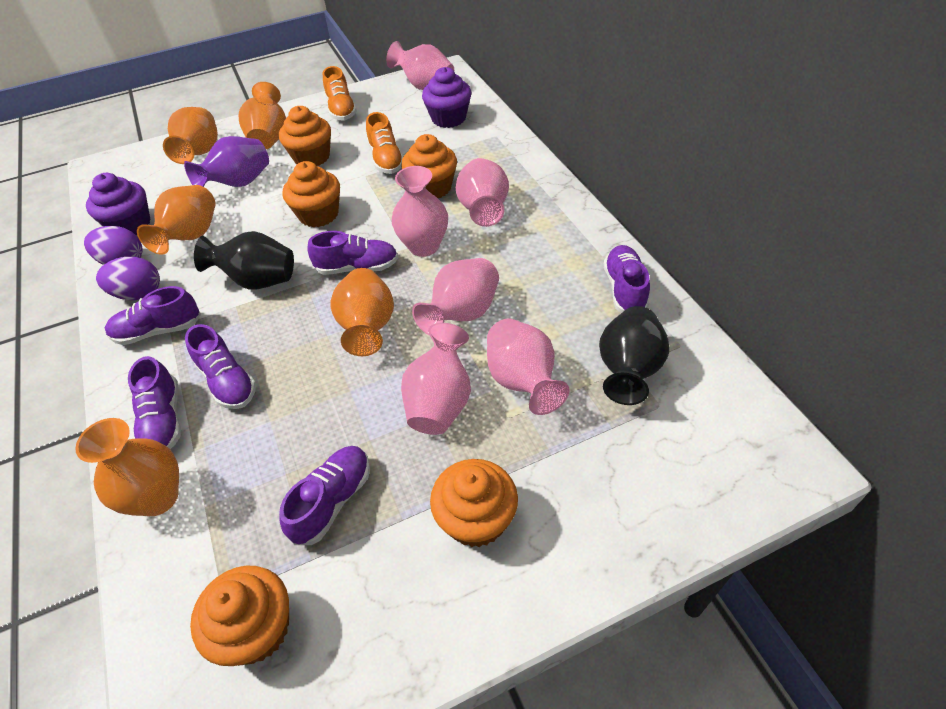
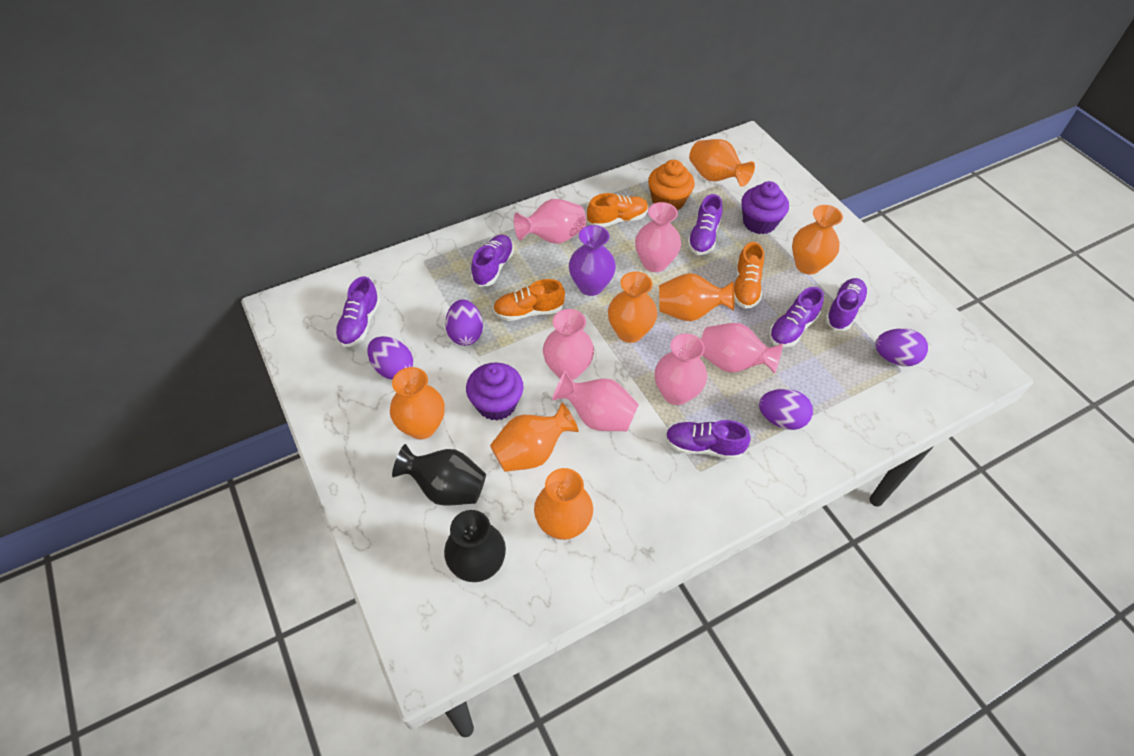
orange cupcake: [190,566,289,666] [279,106,331,166] [283,161,340,228] [401,134,457,198] [430,459,518,548] = 5 -> [648,160,695,211] = 1
orange shoe: [323,66,357,120] [366,112,403,174] = 2 -> [493,279,565,321] [587,193,648,227] [734,242,764,309] = 3
orange vase: [75,418,179,516] [137,185,216,255] [163,107,218,164] [239,82,286,149] [330,268,394,356] = 5 -> [390,367,445,439] [490,403,579,472] [534,468,593,540] [608,272,657,343] [659,273,735,321] [689,139,755,187] [792,205,843,275] = 7
purple egg: [84,226,142,265] [96,257,160,300] = 2 -> [367,336,413,380] [445,299,483,346] [759,389,813,430] [875,328,928,366] = 4

